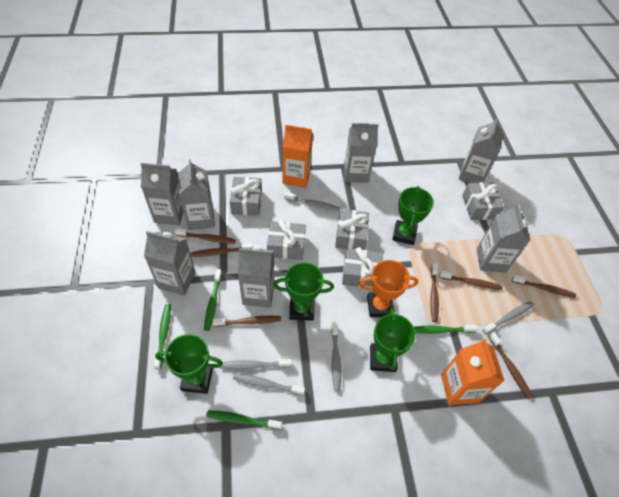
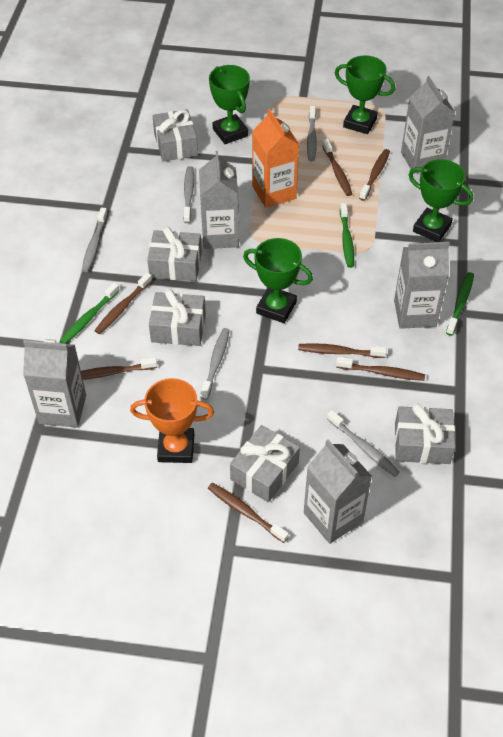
green toothbrush: [154,304,171,369] [204,269,222,331] [206,410,282,430] [414,325,477,334] = 4 -> [60,282,120,344] [340,203,354,268] [446,272,474,336] = 3
grey carton: [141,163,184,225] [144,231,196,295] [178,159,215,230] [238,246,275,308] [344,123,378,183] [459,118,504,183] [477,204,530,272] = 7 -> [23,339,86,428] [199,151,239,249] [304,440,372,544] [394,242,450,329] [401,76,455,173] = 5
orange carton: [283,125,313,188] [441,339,505,405] = 2 -> [252,109,299,208] = 1

